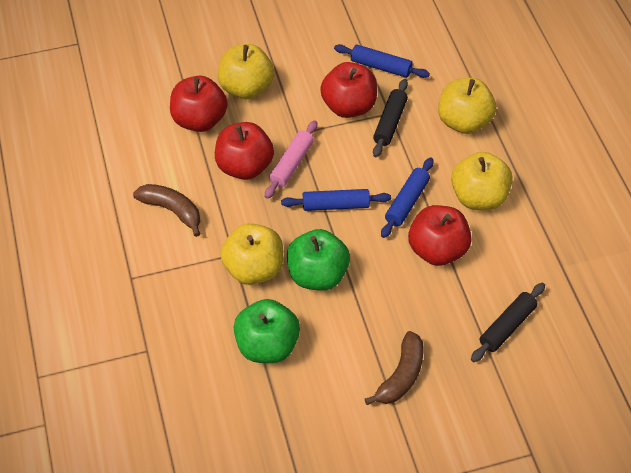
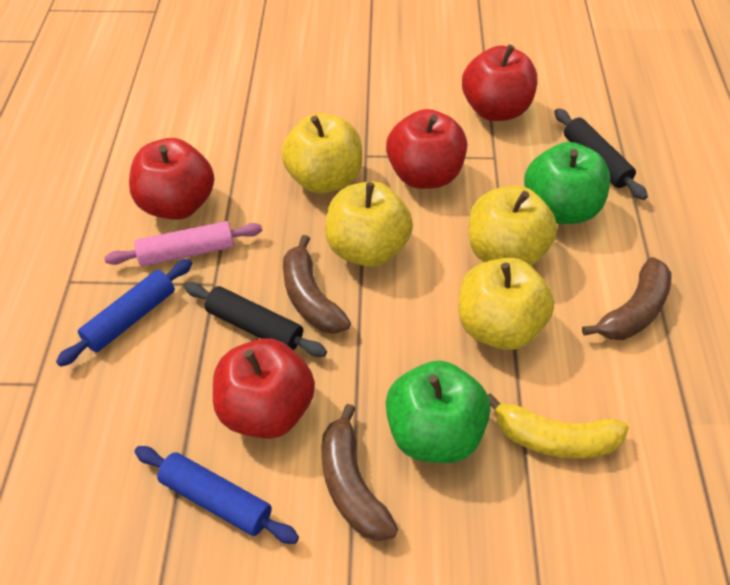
blue rolling pin: [281,189,391,211] [334,44,430,78] [381,158,433,238] = 3 -> [56,259,192,367] [135,446,299,544] = 2
brown banana: [133,184,200,237] [365,331,424,405] = 2 -> [283,235,351,334] [321,404,398,541] [582,257,671,340] = 3
yellow banana: none = 0 -> [488,393,629,459] = 1

